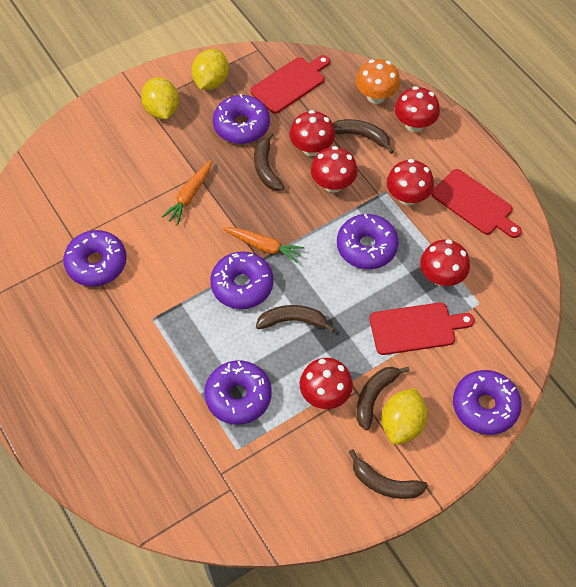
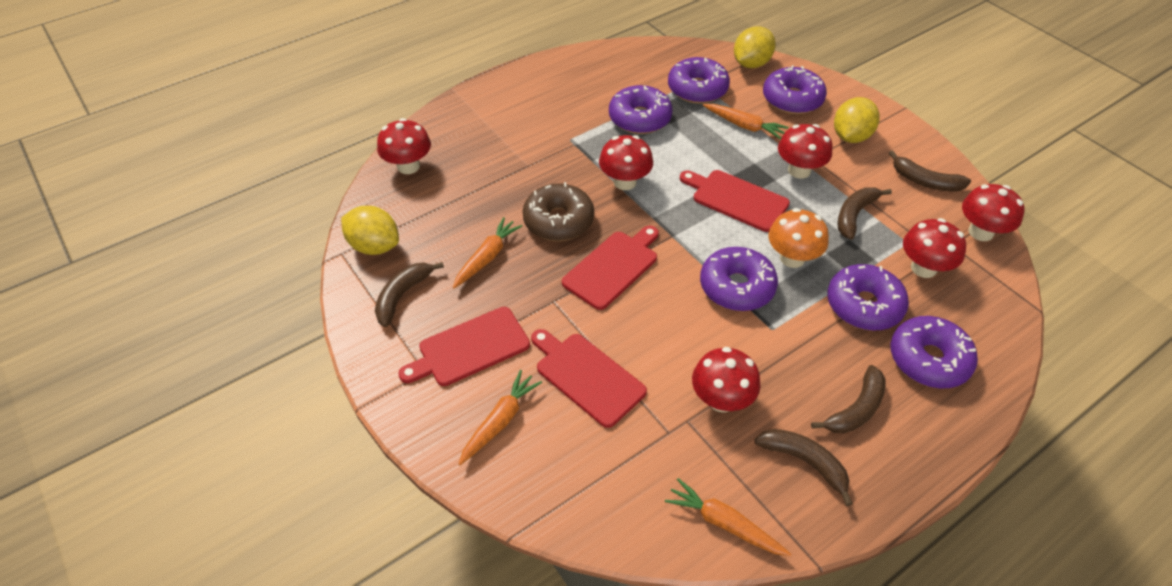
brown donut: none = 0 -> [523,182,594,241] = 1
orange carrot: [162,160,212,224] [222,227,304,263] = 2 -> [453,217,522,288] [458,370,542,465] [665,478,791,556] [703,104,788,140] = 4
red cutting board: [250,55,330,114] [369,302,474,355] [431,169,522,238] = 3 -> [398,307,530,386] [531,329,647,428] [562,226,659,310] [680,170,790,232] = 4

